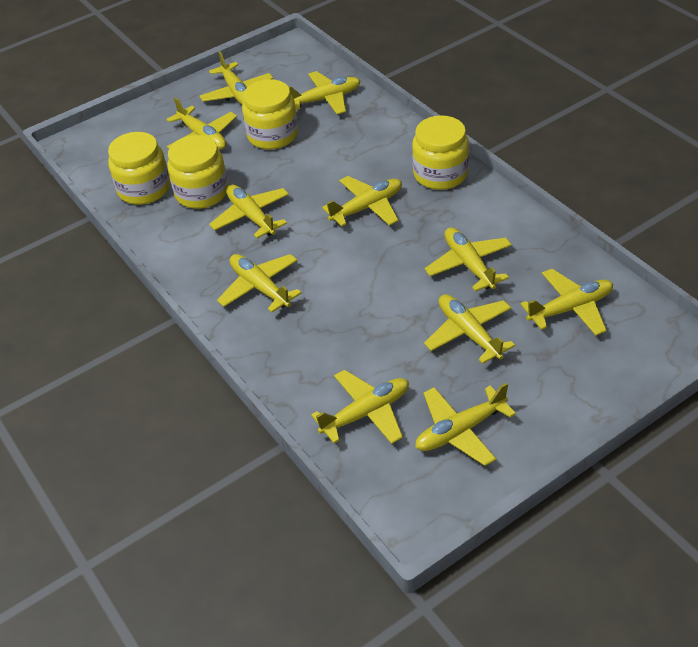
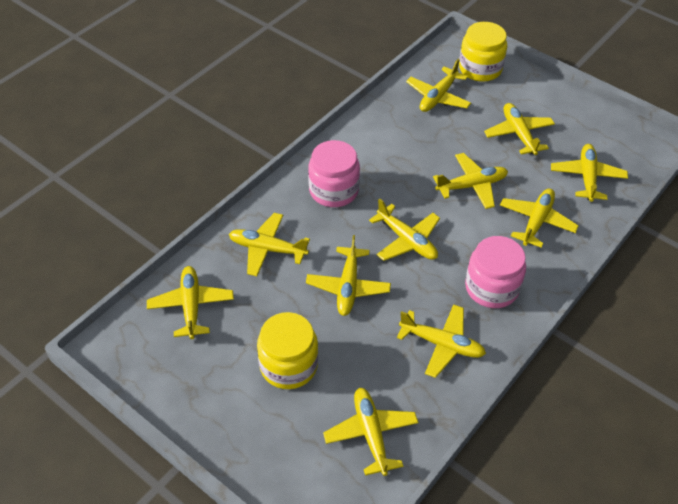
pink jar: none = 0 -> [308,140,360,207] [465,236,526,308] = 2
yellow jar: [108,132,170,205] [167,135,228,209] [242,79,298,149] [412,115,469,190] = 4 -> [257,312,318,389] [459,22,507,82] = 2

